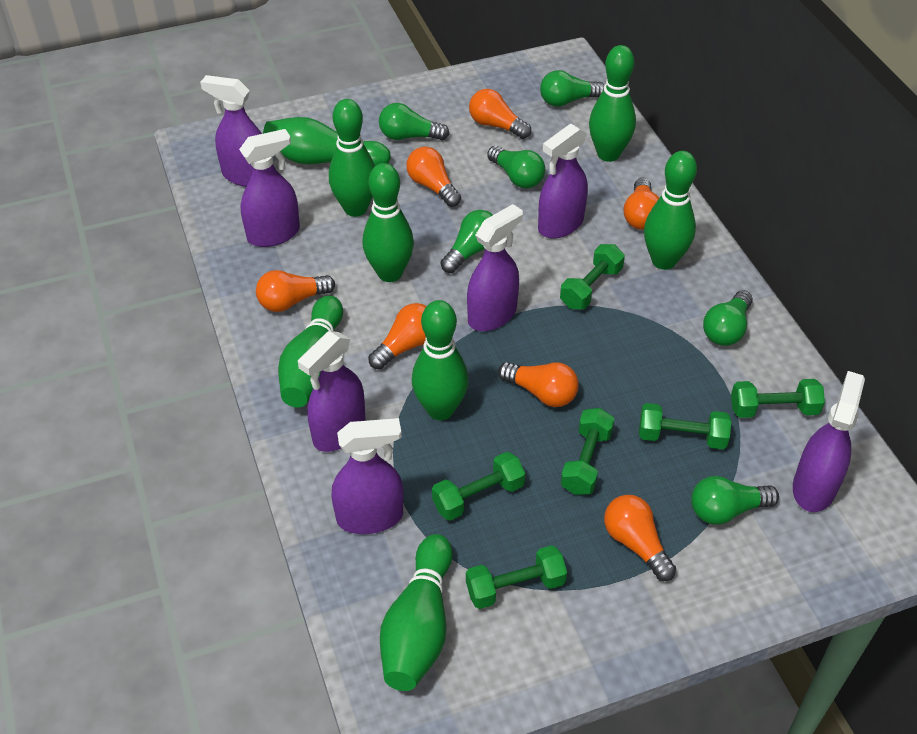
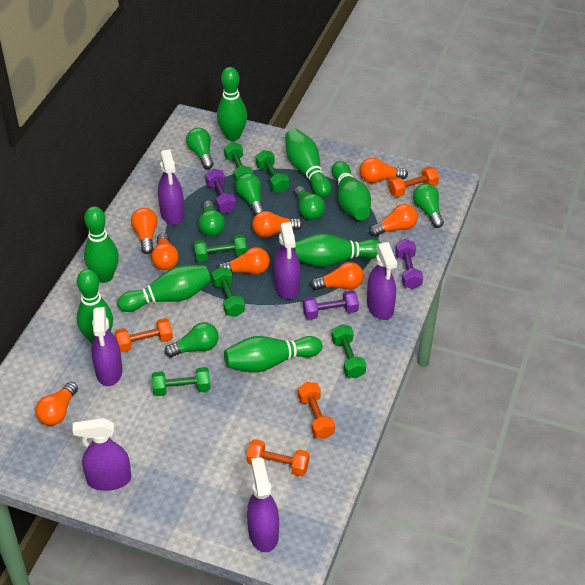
orange dumbbell: none = 0 -> [115,318,173,352] [247,439,309,476] [298,382,335,439] [388,166,439,197] = 4
orange light bulb: [256,270,335,312] [368,303,426,370] [407,147,461,207] [469,89,531,139] [498,362,579,407] [604,495,676,581] [624,178,659,230] = 7 -> [35,382,78,426] [131,208,158,254] [151,233,179,270] [217,247,270,274] [252,211,303,237] [310,262,364,290] [360,158,408,183] [369,204,418,237] = 8
purple dumbbell: none = 0 -> [205,169,236,213] [303,290,359,320] [395,239,423,289] = 3
purple spray bottle: [200,75,262,187] [239,129,300,247] [298,331,365,452] [332,418,403,534] [467,204,523,331] [538,124,588,239] [793,371,865,512] = 7 -> [73,418,131,491] [91,307,123,386] [158,149,185,225] [247,457,279,552] [273,222,301,299] [367,242,397,320] = 6

